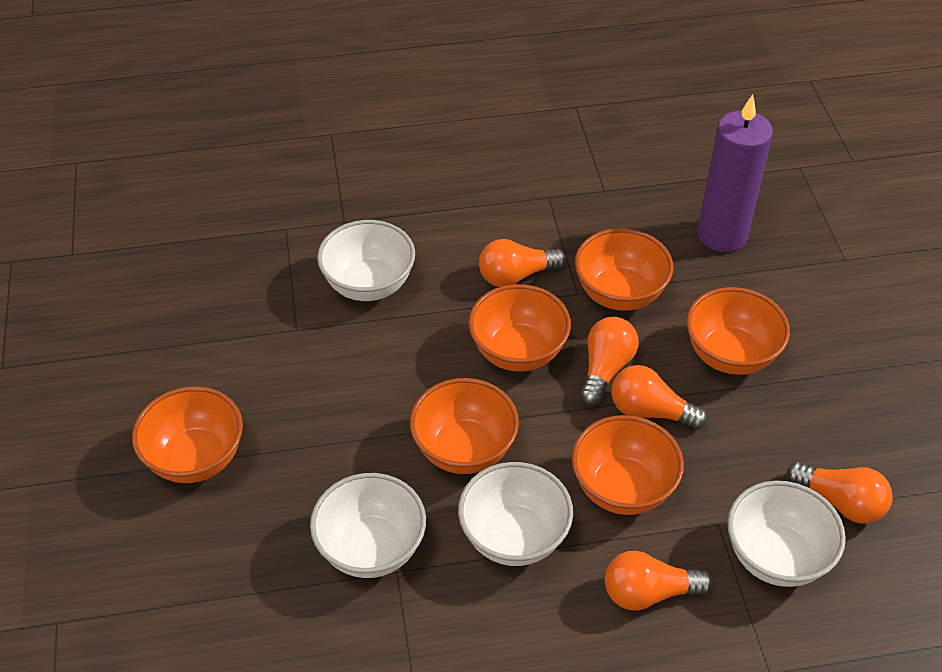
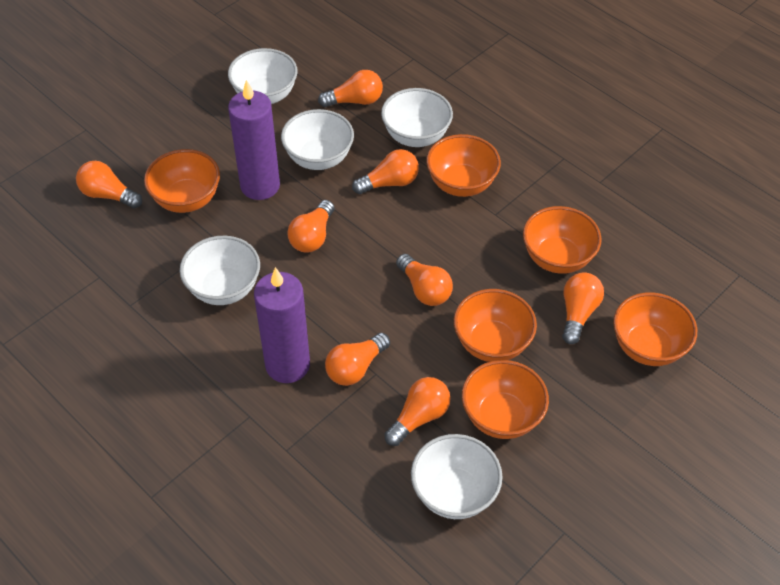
orange light bulb: [479,239,566,287] [580,317,639,406] [605,551,713,611] [612,365,708,429] [787,461,893,524] = 5 -> [76,161,142,209] [287,200,334,252] [318,70,383,107] [325,333,390,386] [352,149,419,194] [384,377,450,446] [396,254,453,306] [562,272,604,344] = 8
purple candle: [697,94,773,252] = 1 -> [228,80,280,200] [254,267,310,383] = 2
white bowl: [310,473,426,578] [317,220,415,301] [458,462,573,566] [727,481,846,587] = 4 -> [180,236,260,305] [228,48,298,104] [281,109,354,170] [381,88,453,147] [411,434,503,519] = 5

